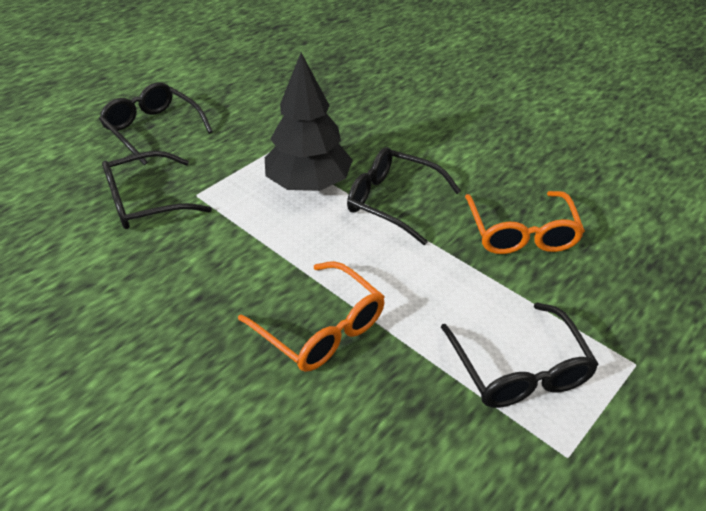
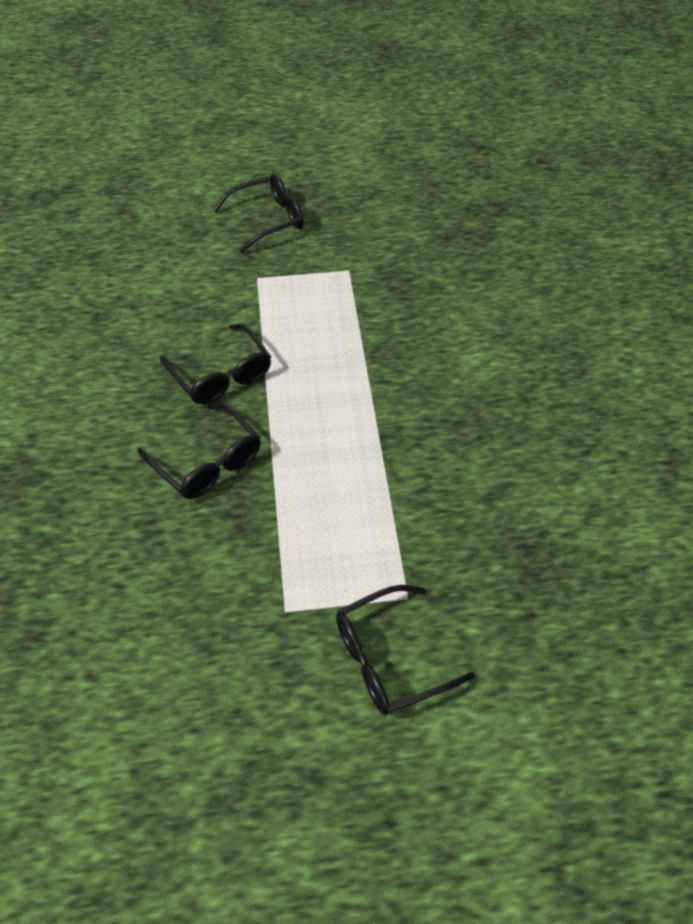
black tree: [265,53,353,191] = 1 -> none = 0
orange glasses: [238,261,385,372] [465,191,585,254] = 2 -> none = 0

